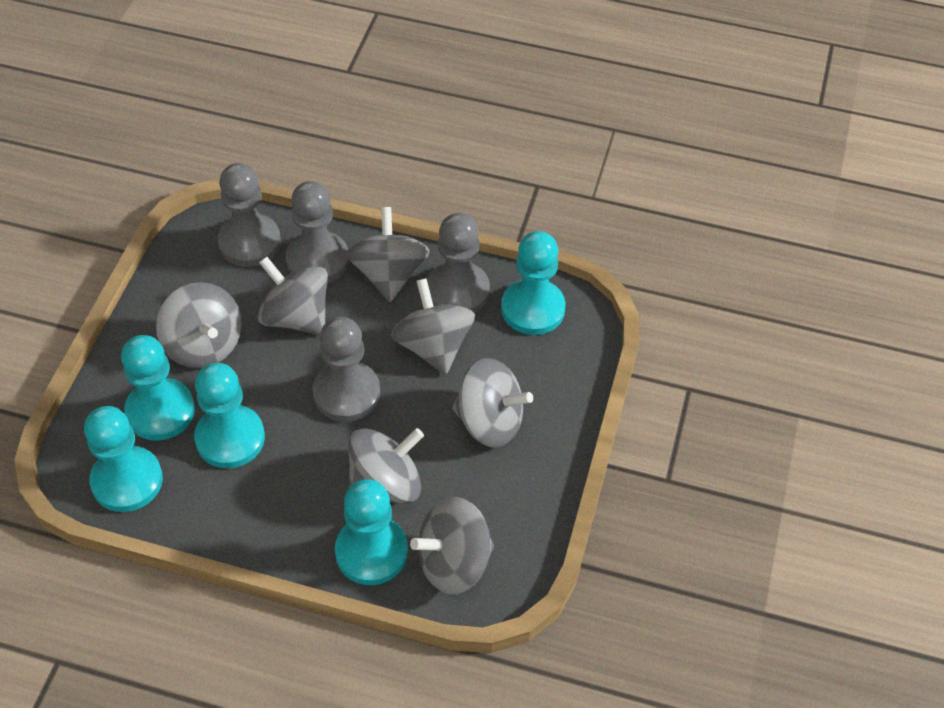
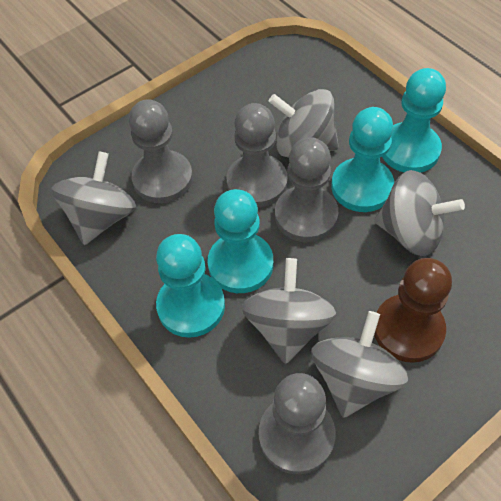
brown pawn: none = 0 -> [374,258,452,363] = 1
grey spinning top: [156,282,242,368] [258,256,328,335] [346,207,430,302] [348,428,424,503] [391,278,475,375] [410,497,494,594] [452,358,533,448] = 7 -> [52,151,136,245] [242,258,336,364] [269,89,339,158] [311,311,408,418] [374,170,465,256] = 5
turquoise pawn: [84,406,163,512] [121,335,195,441] [194,363,265,468] [335,479,408,585] [501,231,566,335] = 5 -> [156,234,225,338] [207,189,273,293] [331,107,394,212] [382,68,446,173] = 4

